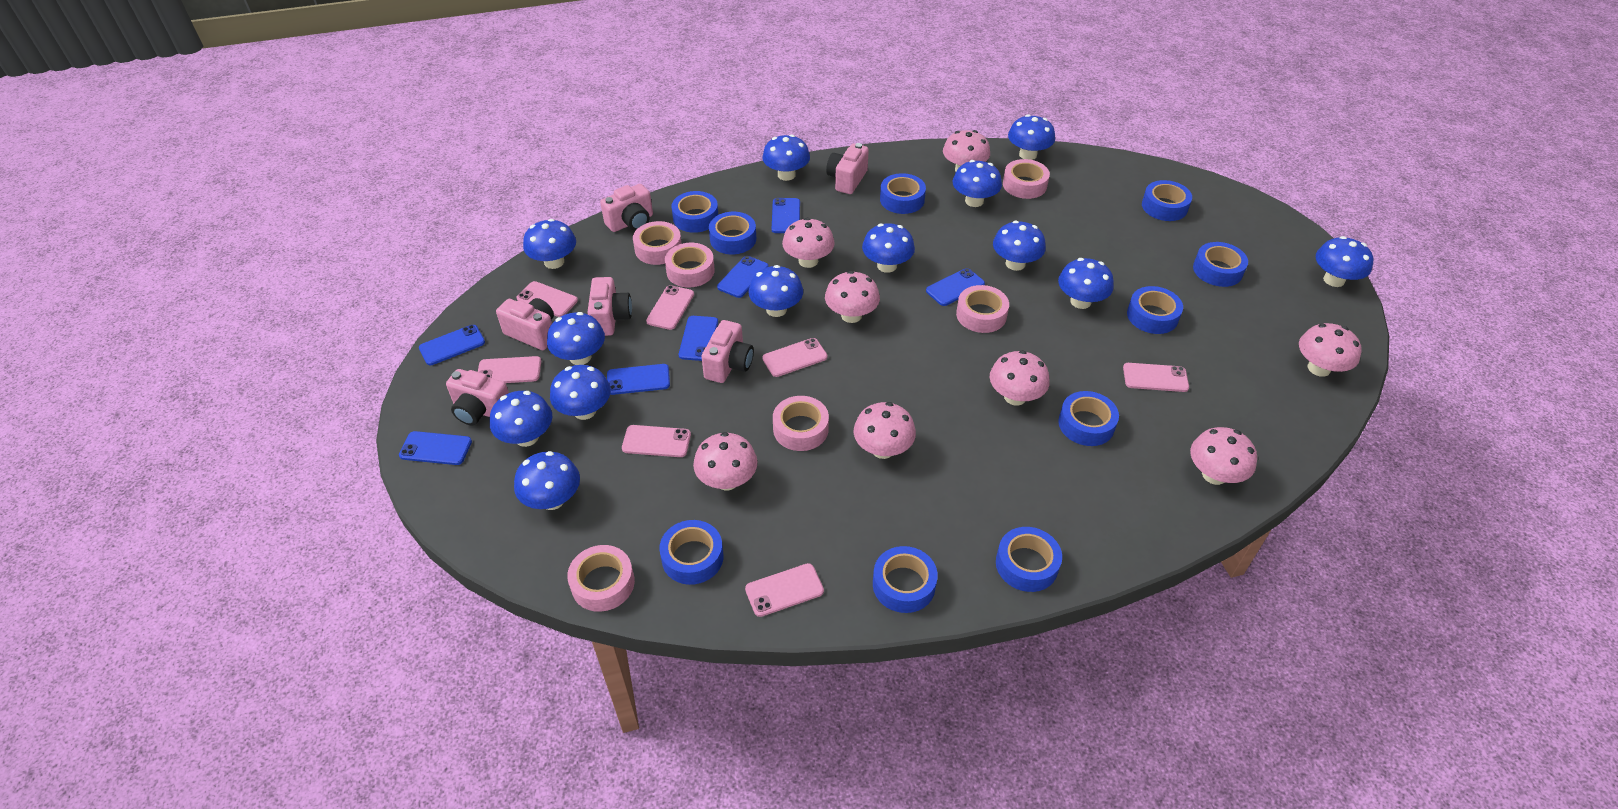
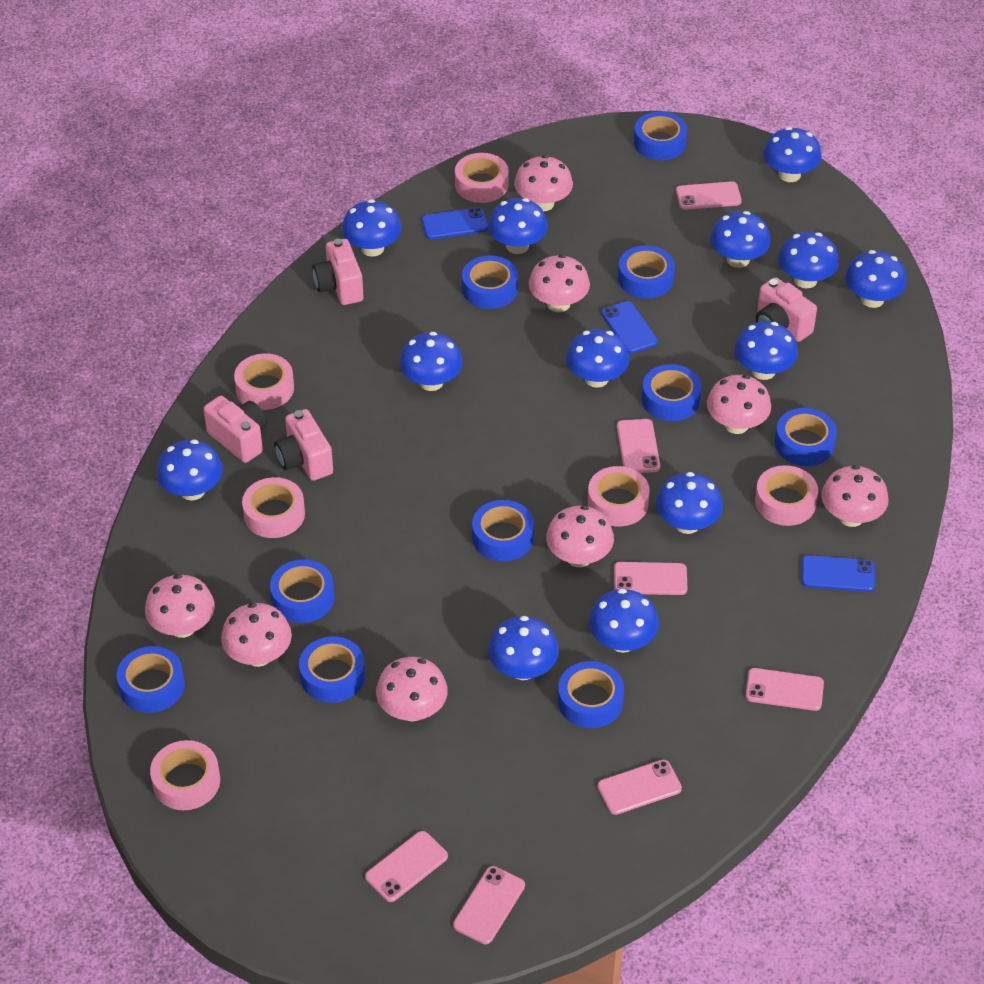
blue phone: [399,431,472,465] [419,325,485,365] [607,364,670,395] [679,316,718,361] [717,256,769,298] [772,198,800,233] [926,268,985,306] = 7 -> [422,208,488,239] [601,301,658,354] [802,555,875,592] = 3
pink camera: [446,369,509,425] [496,298,554,350] [587,277,632,336] [600,184,653,232] [702,320,754,383] [826,143,869,194] = 6 -> [203,396,267,463] [274,409,333,481] [312,239,363,305] [756,277,817,342] = 4

